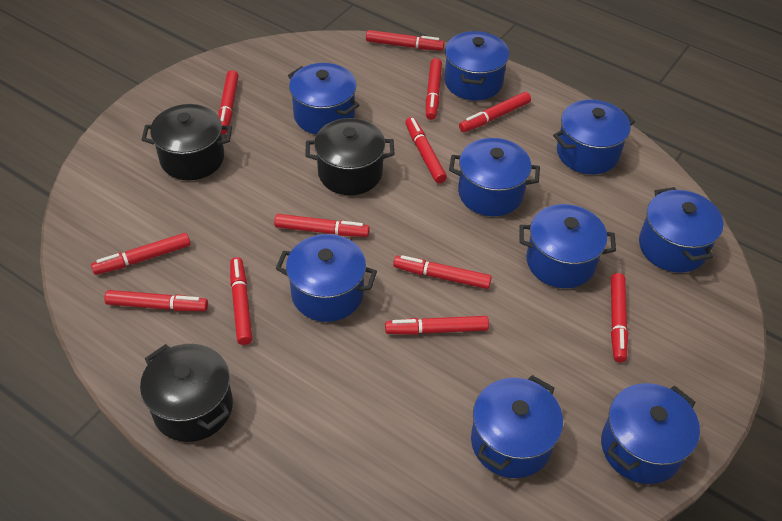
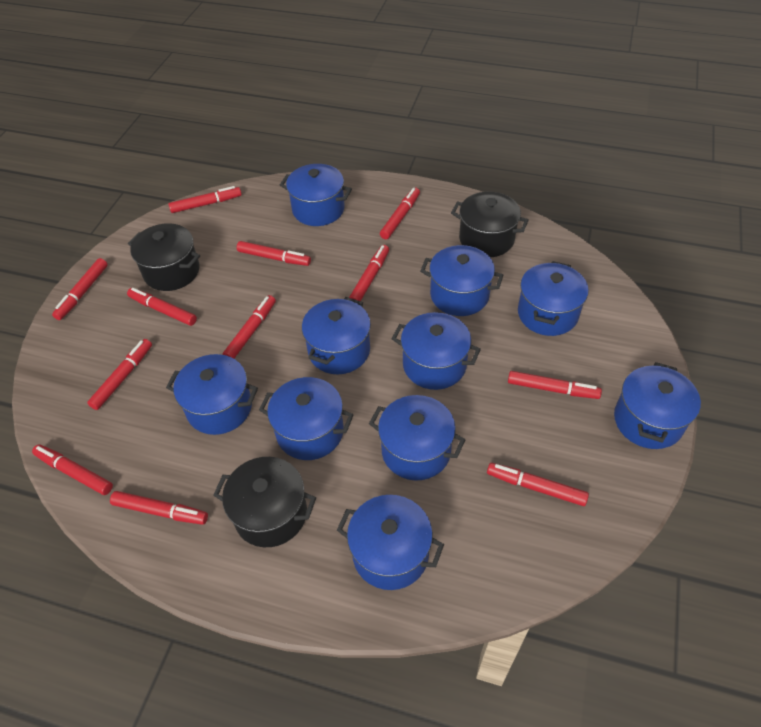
blue pot: [276,234,377,322] [288,63,360,135] [444,31,509,101] [449,138,540,216] [471,375,563,478] [519,204,616,288] [553,99,635,174] [601,383,700,484] [639,187,723,273] = 9 -> [166,354,258,435] [259,377,354,460] [280,164,352,226] [302,297,371,374] [337,495,444,590] [369,395,466,480] [392,312,481,390] [420,245,503,316] [518,261,589,336] [614,362,701,449] = 10

